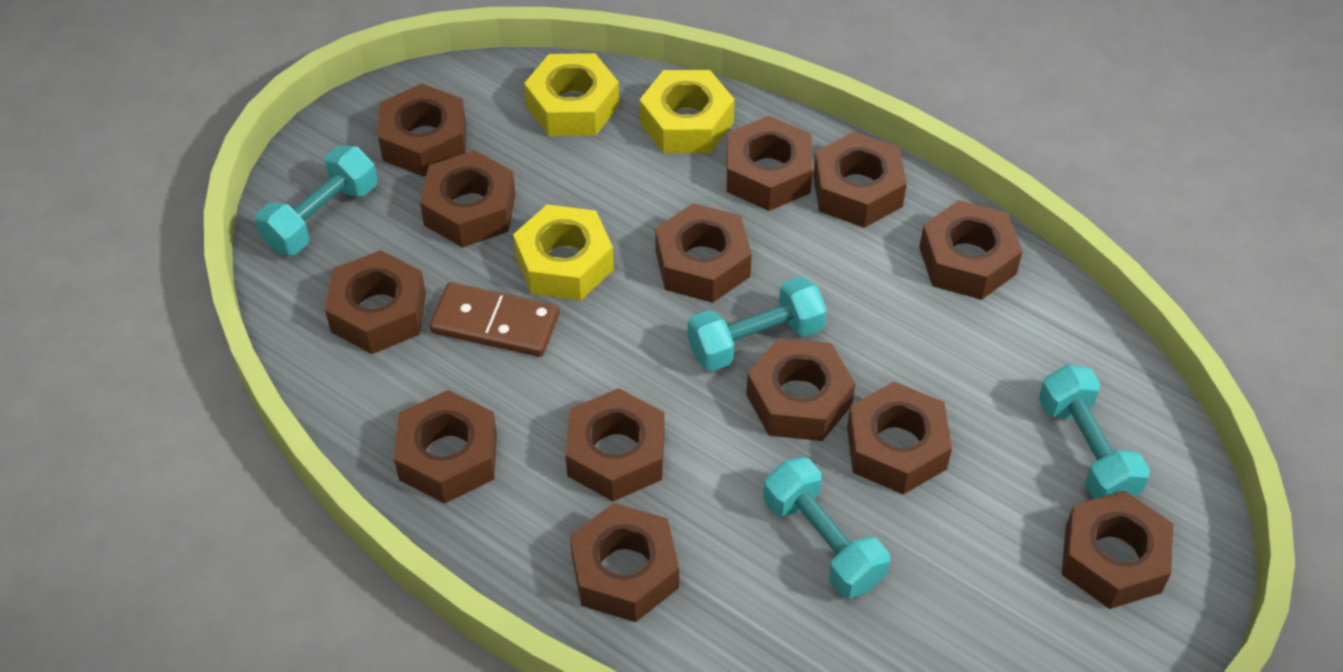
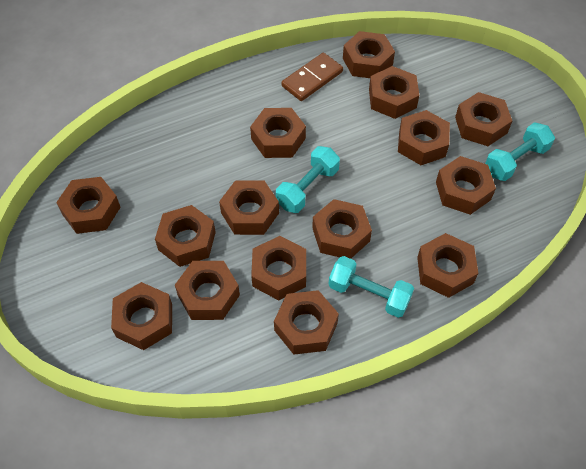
brown nut: [325,250,426,354] [378,84,466,177] [394,390,497,503] [420,150,516,248] [565,388,665,501] [570,503,679,622] [655,203,752,303] [727,116,813,211] [746,338,856,441] [813,131,907,228] [847,382,952,494] [919,200,1023,300] [1062,491,1173,609] = 13 -> [56,177,121,234] [111,282,172,350] [155,205,216,267] [175,261,240,320] [219,180,279,235] [250,108,306,158] [251,236,306,300] [274,290,339,355] [312,199,372,259] [343,31,395,78] [369,66,419,119] [398,110,450,165] [417,233,478,298] [436,156,496,215] [455,92,512,146] = 15
turquoise dumbbell: [255,145,377,255] [688,276,827,371] [763,457,890,598] [1039,365,1150,500] = 4 -> [276,146,340,213] [328,256,414,318] [485,122,555,181] = 3
yellow nut: [513,204,614,300] [524,53,619,136] [640,70,735,153] = 3 -> none = 0

